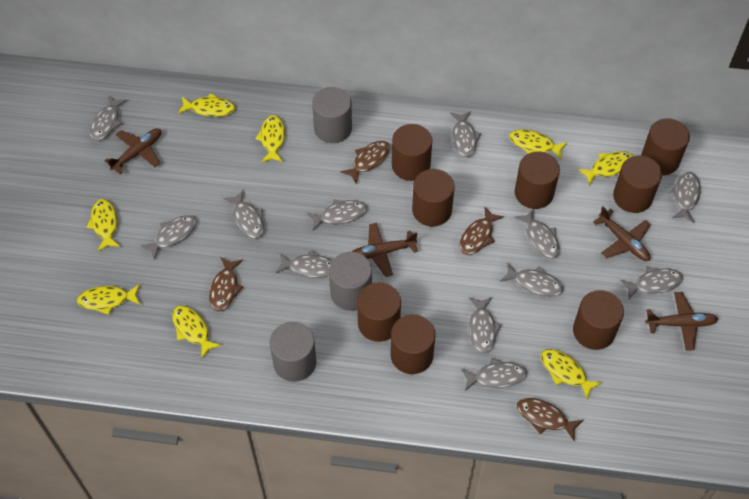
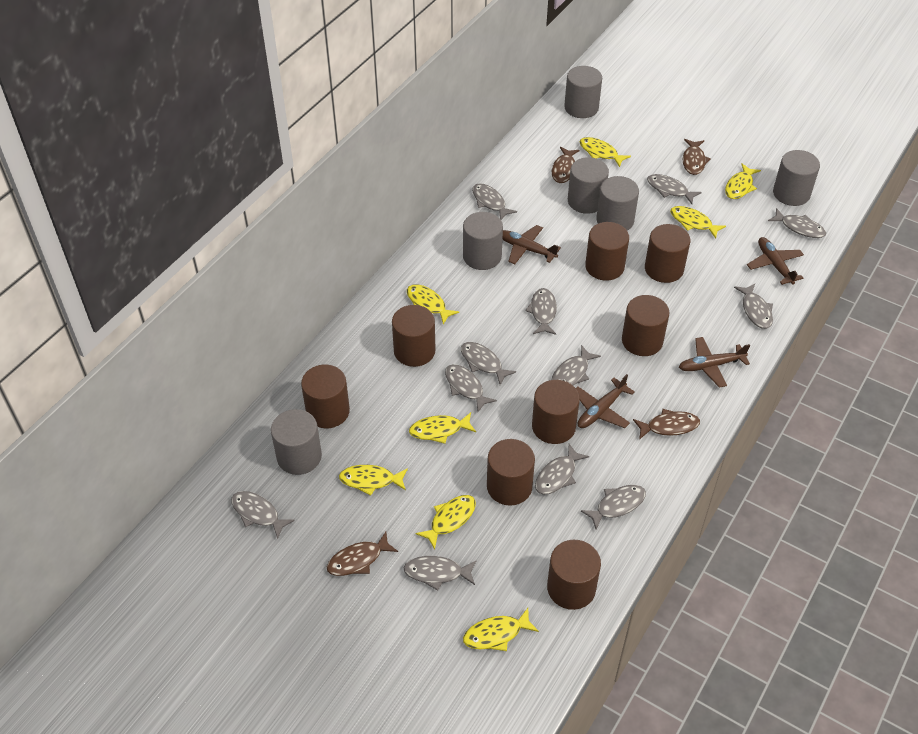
grey cylinder: [270,322,316,382] [312,87,352,143] [329,252,372,311] = 3 -> [271,409,322,475] [463,212,503,270] [564,66,602,118] [568,157,609,214] [596,176,639,231] [773,150,820,206] = 6

